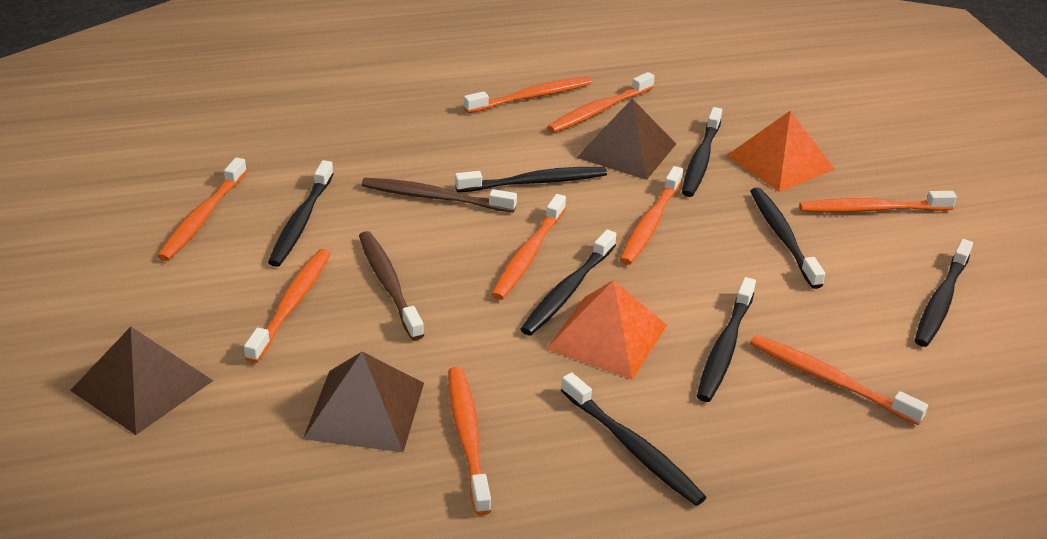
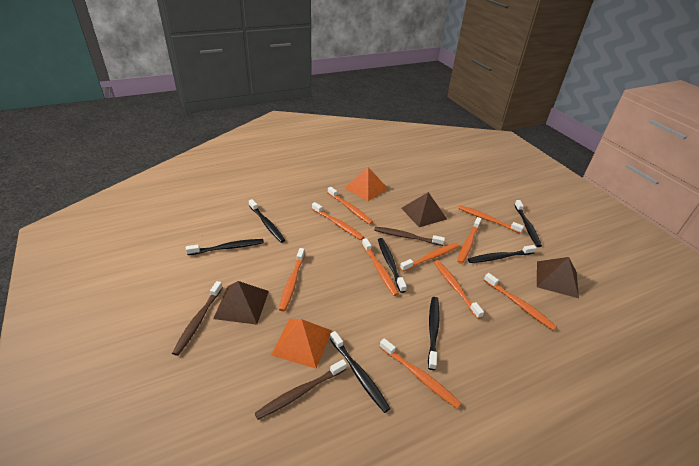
black toothbrush: [268,160,334,267] [455,167,607,192] [520,230,616,336] [561,372,706,506] [682,107,722,197] [697,277,756,402] [750,188,825,289] [915,239,973,347] = 8 -> [186,239,264,255] [249,199,285,243] [330,331,390,413] [378,238,407,293] [428,297,440,370] [468,245,536,263] [515,200,542,247] = 7
brown toothbrush: [359,231,424,340] [362,178,517,213] = 2 -> [172,281,223,356] [255,359,347,420] [374,227,445,246] = 3
orange toothbrush: [157,157,247,261] [244,249,331,363] [448,367,491,515] [464,77,592,113] [491,194,566,300] [547,72,655,133] [620,166,683,265] [750,335,928,425] [799,191,957,213] = 9 -> [279,248,305,311] [312,202,364,240] [328,187,373,224] [362,238,399,296] [380,338,461,409] [400,243,459,272] [434,260,484,319] [457,217,482,264] [458,205,524,234] [484,273,557,330] = 10

